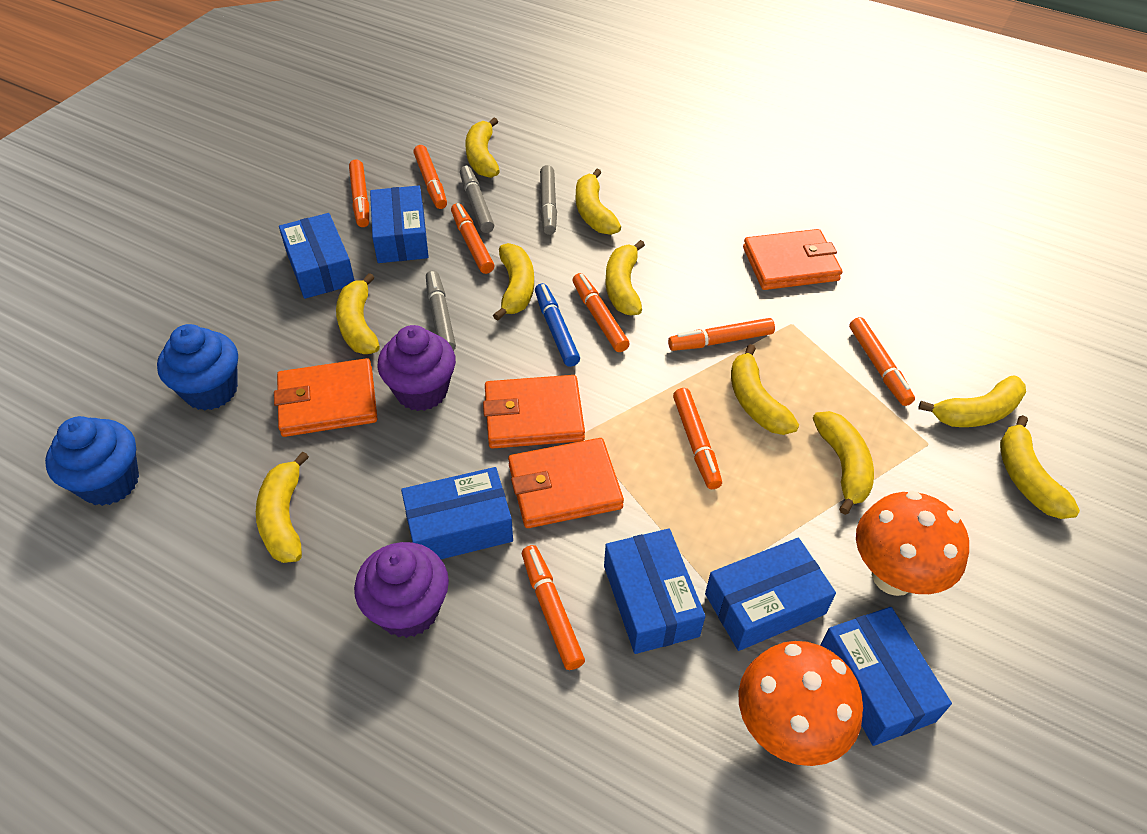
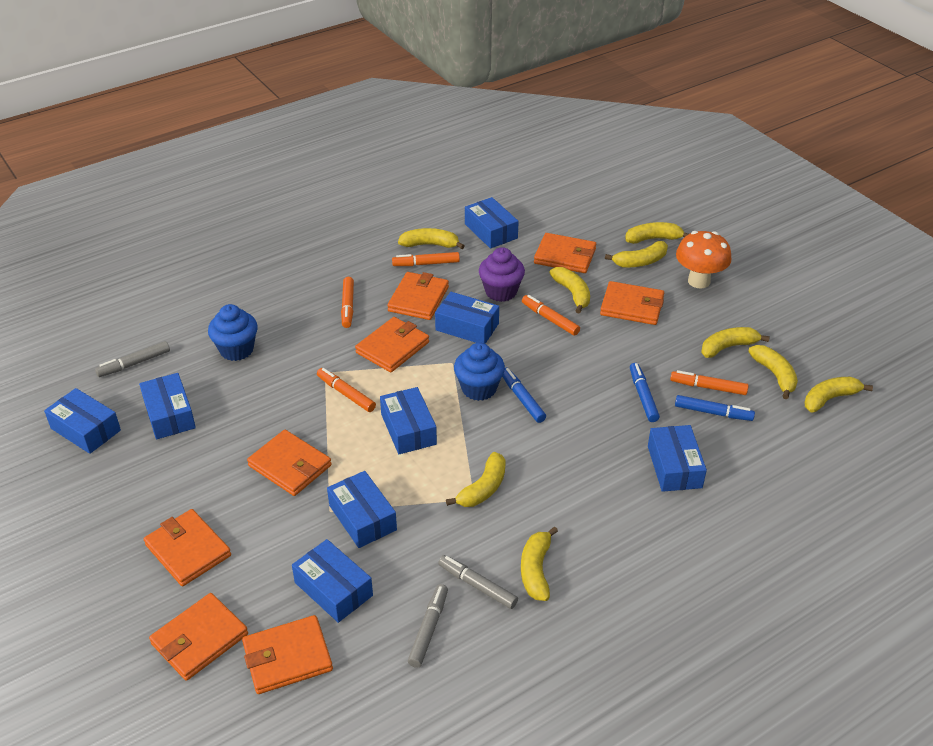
blue box: [279,213,355,299] [370,186,429,263] [401,467,513,559] [604,528,705,654] [705,538,836,651] [820,607,952,746] = 6 -> [44,388,121,454] [139,373,196,439] [292,539,373,623] [327,471,397,548] [380,387,437,454] [435,292,499,344] [465,197,519,249] [648,425,707,492] = 8
blue marker: [535,283,580,367] = 1 -> [502,368,546,423] [630,363,660,422] [675,395,755,421] = 3
orange marker: [349,160,369,227] [413,145,447,209] [451,203,495,274] [522,545,585,670] [573,273,630,352] [668,318,775,351] [673,388,722,489] [849,317,915,406] = 8 -> [317,368,376,412] [341,277,354,328] [392,252,460,266] [522,295,580,336] [670,370,749,395] = 5
orange mushroom: [738,641,863,766] [856,491,969,596] = 2 -> [676,231,731,289] = 1
orange wallet: [274,358,377,437] [483,375,585,449] [508,438,624,528] [743,229,842,290] = 4 -> [144,509,231,586] [149,593,248,681] [242,615,333,694] [247,430,332,496] [355,317,429,372] [387,272,449,320] [534,233,596,273] [600,281,664,325] = 8
purple cupcake: [354,542,449,638] [377,325,456,411] = 2 -> [479,247,525,302] = 1
yellow banana: [256,451,309,563] [336,273,380,354] [465,118,500,178] [493,243,534,321] [576,169,621,235] [605,240,645,316] [731,344,799,435] [813,411,874,515] [918,375,1026,427] [1000,415,1080,519] = 10 -> [398,228,465,249] [446,452,506,507] [521,526,558,601] [549,267,590,314] [605,241,668,268] [625,222,688,244] [701,327,770,358] [748,345,798,399] [804,377,873,412] = 9

